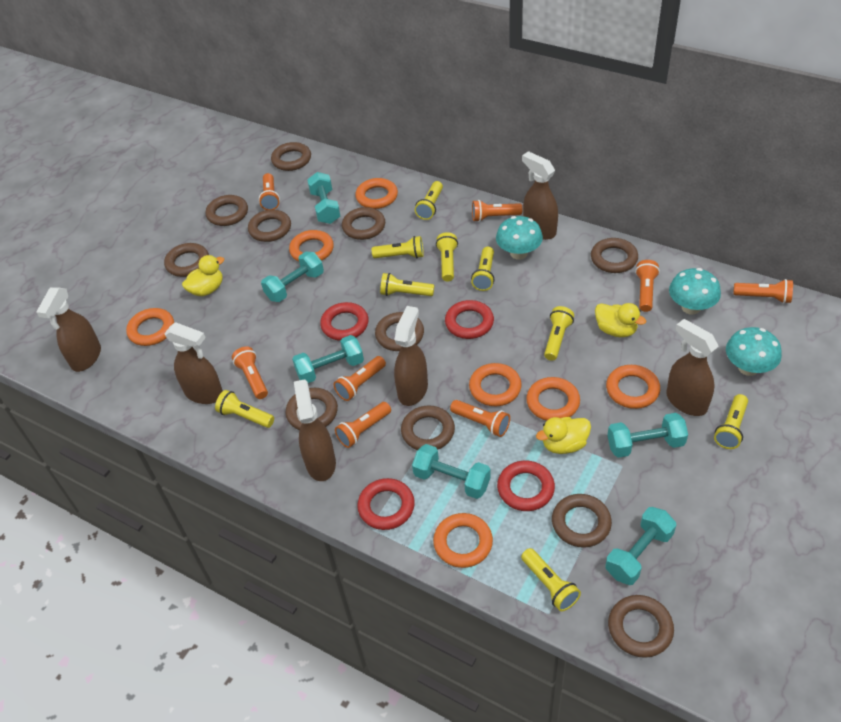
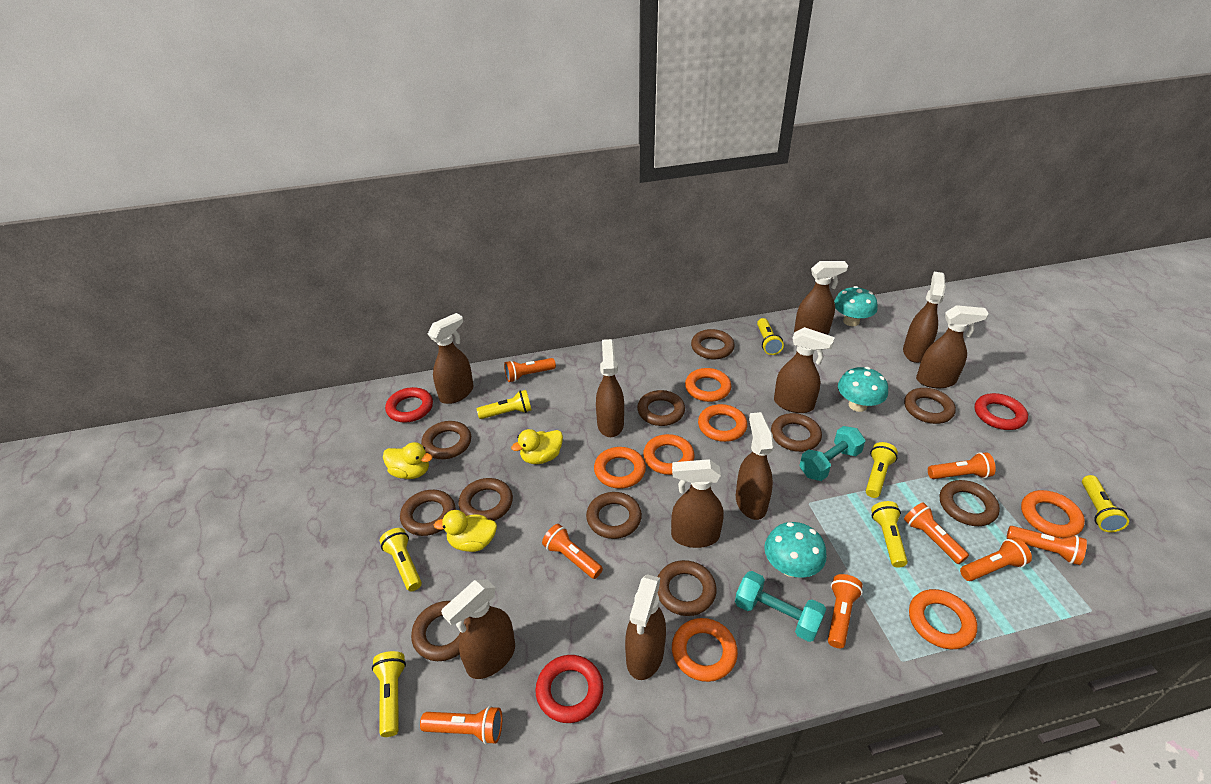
brown spray bottle: [36,287,101,372] [164,322,223,404] [294,379,336,481] [394,306,428,406] [522,151,558,240] [666,319,719,416] = 6 -> [428,313,474,404] [441,579,515,679] [596,339,624,437] [625,574,666,680] [671,459,724,548] [736,412,774,520] [774,327,835,413] [794,261,848,335] [903,272,946,363] [916,305,989,388] = 10
red ring: [320,302,369,341] [357,478,415,530] [445,300,494,339] [497,460,555,511] = 4 -> [385,387,433,423] [535,655,604,723] [975,393,1028,430] = 3
turquoise dumbbell: [261,252,324,302] [292,335,364,383] [307,172,340,224] [412,444,491,499] [605,507,676,585] [607,413,688,458] = 6 -> [735,571,826,642] [800,426,866,481] = 2
yellow flashlight: [215,390,274,428] [372,236,424,258] [380,273,434,296] [415,181,443,220] [436,232,458,282] [471,247,495,291] [521,548,581,611] [544,306,574,361] [714,394,748,449] = 9 -> [372,651,406,737] [380,528,422,591] [477,390,532,419] [757,318,784,355] [866,442,898,498] [871,501,908,568] [1082,475,1129,532] = 7

